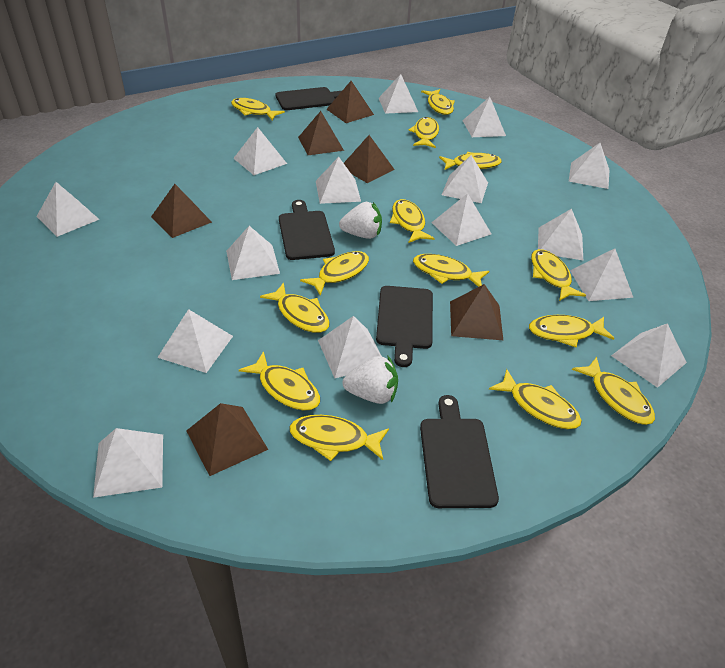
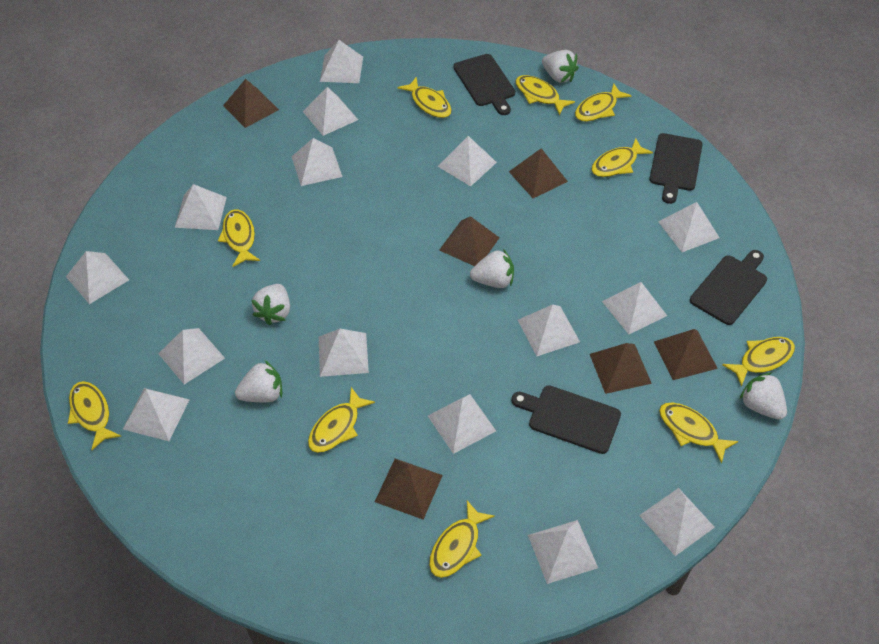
white strawberry: [339,202,382,239] [342,356,398,404] = 2 -> [235,361,282,402] [251,284,290,325] [470,249,514,288] [542,50,579,83] [739,372,787,420] = 5
yellow fish: [231,98,285,121] [239,351,320,411] [260,283,330,333] [289,415,389,461] [300,251,369,296] [390,199,435,243] [408,117,439,148] [413,254,489,287] [421,89,455,115] [439,152,502,170] [489,369,582,429] [529,315,615,347] [531,249,586,301] [572,357,655,425] = 14 -> [68,381,122,450] [218,209,260,267] [308,387,375,453] [398,77,452,118] [429,501,495,578] [515,75,575,115] [575,83,632,122] [591,138,653,177] [659,403,738,463] [722,337,795,387] = 10

